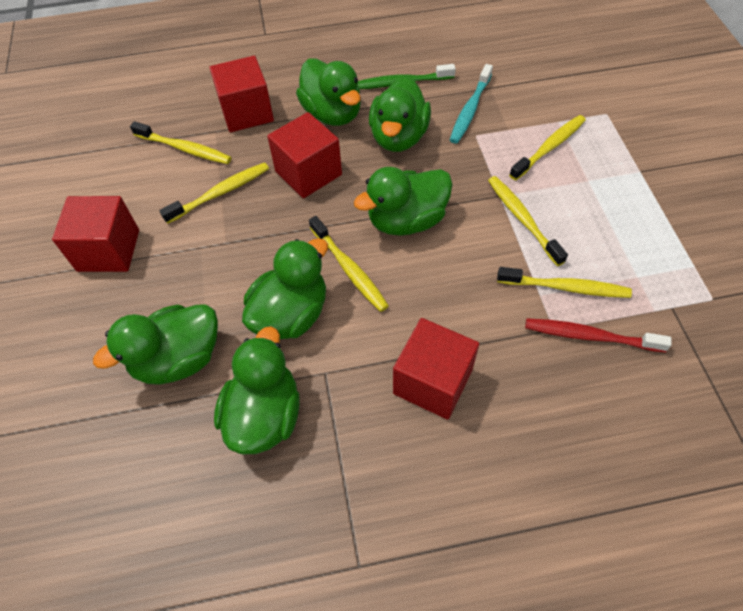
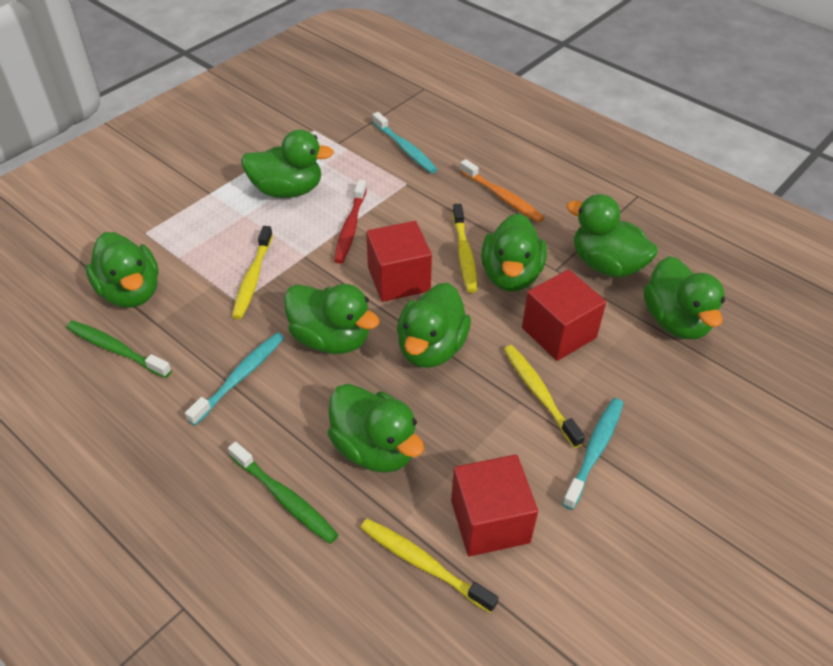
green duck: [93,304,218,385] [214,326,300,454] [242,238,328,339] [296,59,361,126] [354,167,453,236] [369,76,431,152] = 6 -> [86,232,159,308] [241,129,334,198] [284,284,380,354] [327,384,424,473] [397,283,471,368] [481,213,547,291] [566,194,658,278] [643,256,725,339] = 8
green toothbrush: [358,64,456,89] = 1 -> [66,320,172,378] [228,442,338,544] = 2
orange toothbrush: none = 0 -> [460,159,544,223] = 1
red cube: [52,196,139,272] [209,56,274,132] [267,112,342,198] [393,318,479,420] = 4 -> [366,221,432,302] [451,454,538,556] [522,269,606,361] = 3
turquoise toothbrush: [450,64,493,144] = 1 -> [185,332,284,426] [372,112,438,173] [562,398,623,510] = 3
yellow toothbrush: [130,121,231,164] [159,162,269,224] [309,216,389,312] [488,176,568,266] [497,267,632,298] [509,115,586,180] = 6 -> [232,226,273,319] [360,518,499,613] [452,204,477,293] [504,345,585,448] = 4

